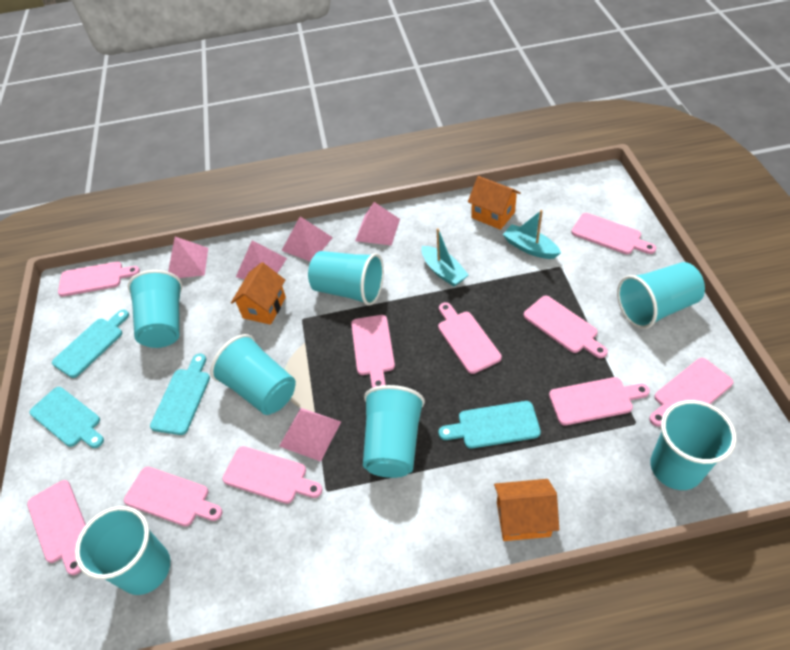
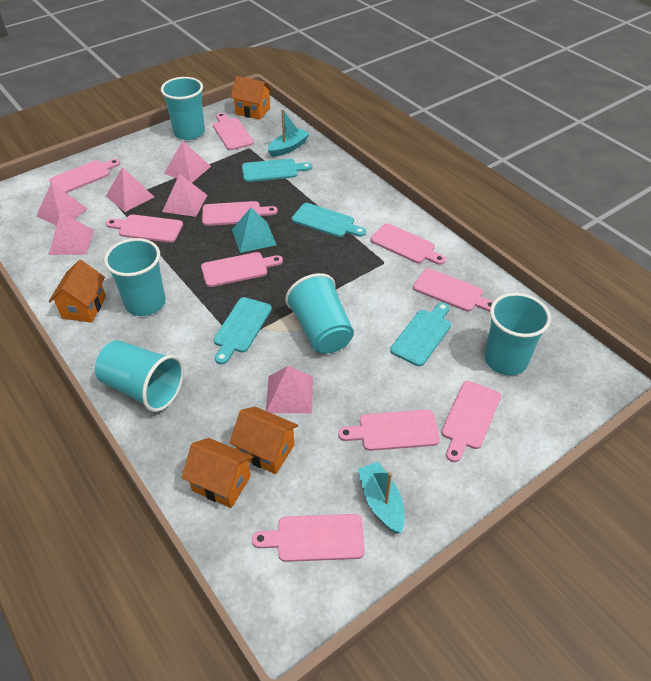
orange house: [231,262,286,325] [468,176,520,230] [494,479,559,541] = 3 -> [49,260,106,323] [181,438,253,508] [230,407,298,474] [231,76,272,120] = 4
pink pyramid: [168,237,208,278] [236,241,287,279] [279,408,341,462] [281,217,333,262] [355,202,400,245] = 5 -> [36,183,88,226] [48,213,94,255] [106,167,154,212] [162,174,207,217] [164,141,211,183] [266,366,313,413] = 6
turquoise cup: [75,506,170,595] [128,270,183,348] [210,334,296,415] [308,251,384,306] [363,385,425,478] [617,262,705,329] [650,400,737,490] = 7 -> [95,340,184,412] [104,238,165,316] [161,77,205,140] [285,273,354,354] [485,293,551,375] = 5
turquoise pyramid: none = 0 -> [232,208,276,253] = 1

